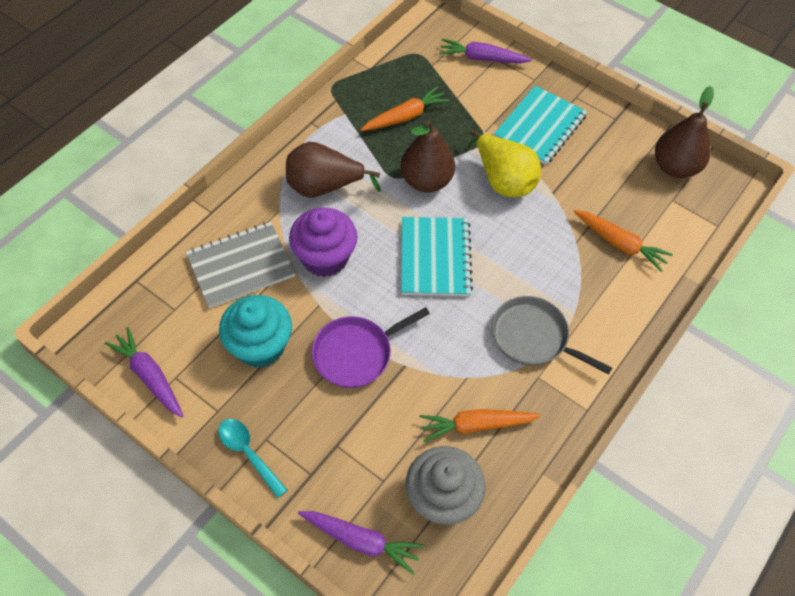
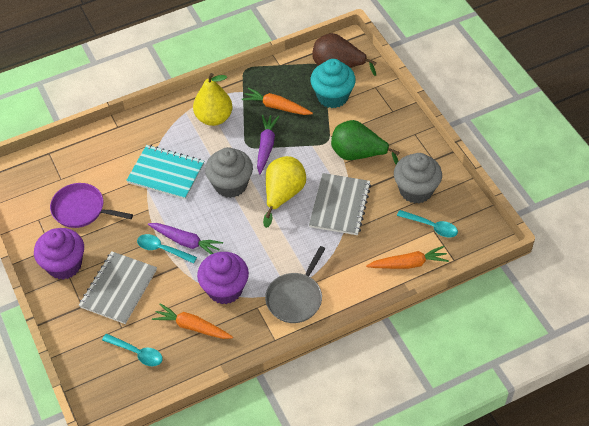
brown pear: [286,142,381,198] [401,120,455,192] [655,86,714,178] = 3 -> [312,33,377,76] = 1
green pear: none = 0 -> [331,120,400,164] = 1
grey cupcake: [406,446,486,525] = 1 -> [205,147,253,198] [394,153,442,204] = 2
grey notebook: [186,222,296,308] = 1 -> [79,251,157,324] [309,173,371,235] = 2
purple carrot: [105,327,183,417] [298,511,424,574] [439,39,532,63] = 3 -> [148,223,223,254] [257,115,279,175] = 2
purple cupcake: [289,207,357,277] = 1 -> [34,228,84,280] [197,252,249,304] = 2
turquoise notebook: [401,217,473,296] [494,85,587,165] = 2 -> [126,145,204,200] = 1
turquoise spoon: [218,419,287,498] = 1 -> [102,334,163,366] [137,234,197,264] [397,210,458,238] = 3
yellow pear: [468,130,541,197] = 1 -> [193,73,233,126] [263,156,306,228] = 2

